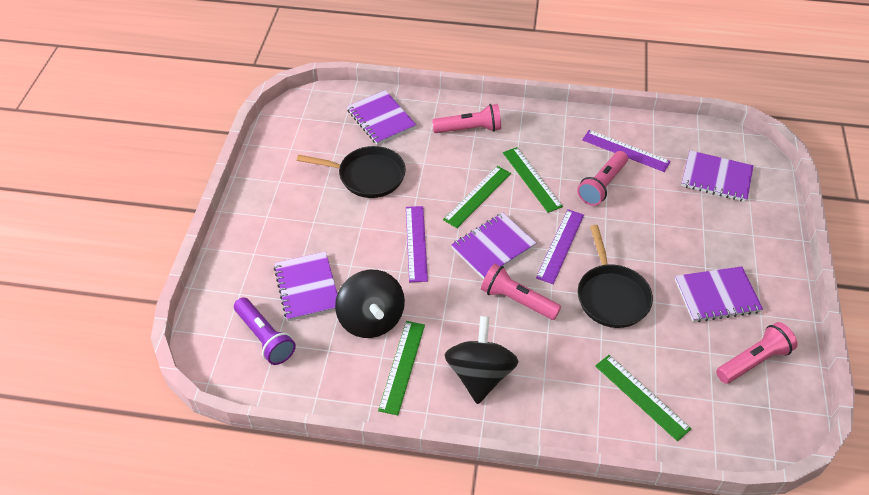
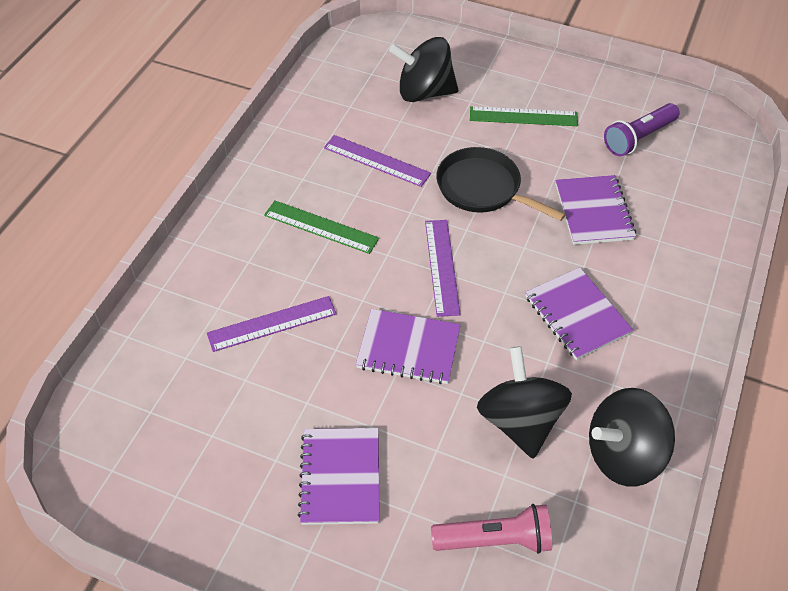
black pan: [297,146,406,198] [578,225,653,328] = 2 -> [437,147,566,221] = 1
black spinning top: [335,270,405,338] [445,316,519,404] = 2 -> [389,37,458,102] [477,346,572,459] [589,388,675,487] = 3
green ruler: [378,321,425,415] [443,166,511,228] [503,147,563,213] [595,355,692,441] = 4 -> [264,201,379,254] [470,106,578,126] = 2
pink flashlight: [432,104,501,133] [481,264,561,320] [577,151,628,206] [716,322,798,384] = 4 -> [431,504,552,554] = 1
purple notebook: [274,251,337,321] [347,90,416,145] [451,213,536,279] [675,266,763,322] [681,150,754,202] = 5 -> [298,428,380,525] [356,309,461,384] [525,267,633,360] [555,175,636,245] = 4

